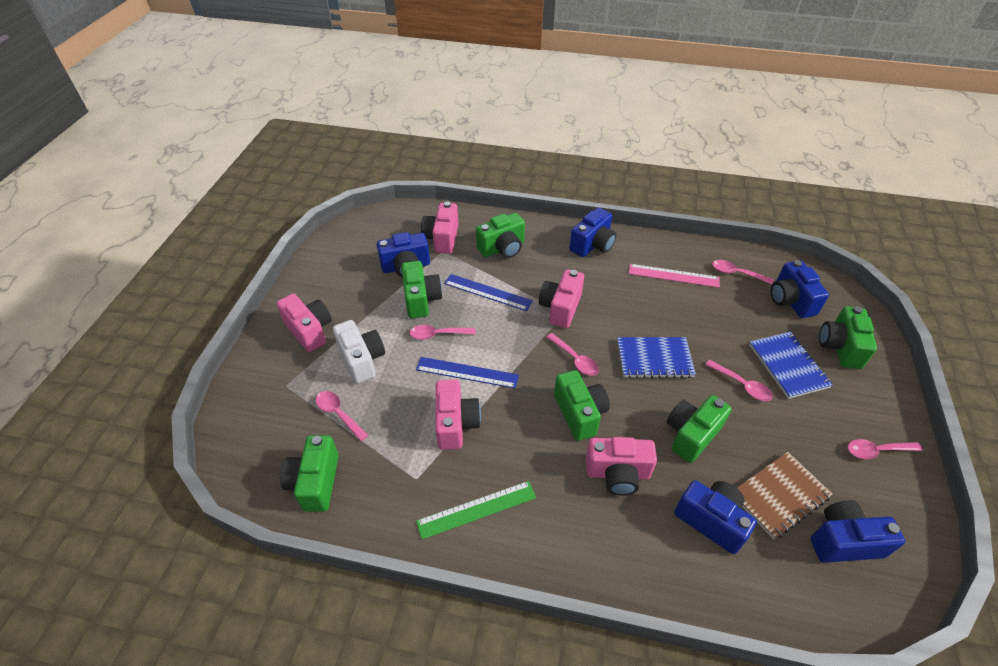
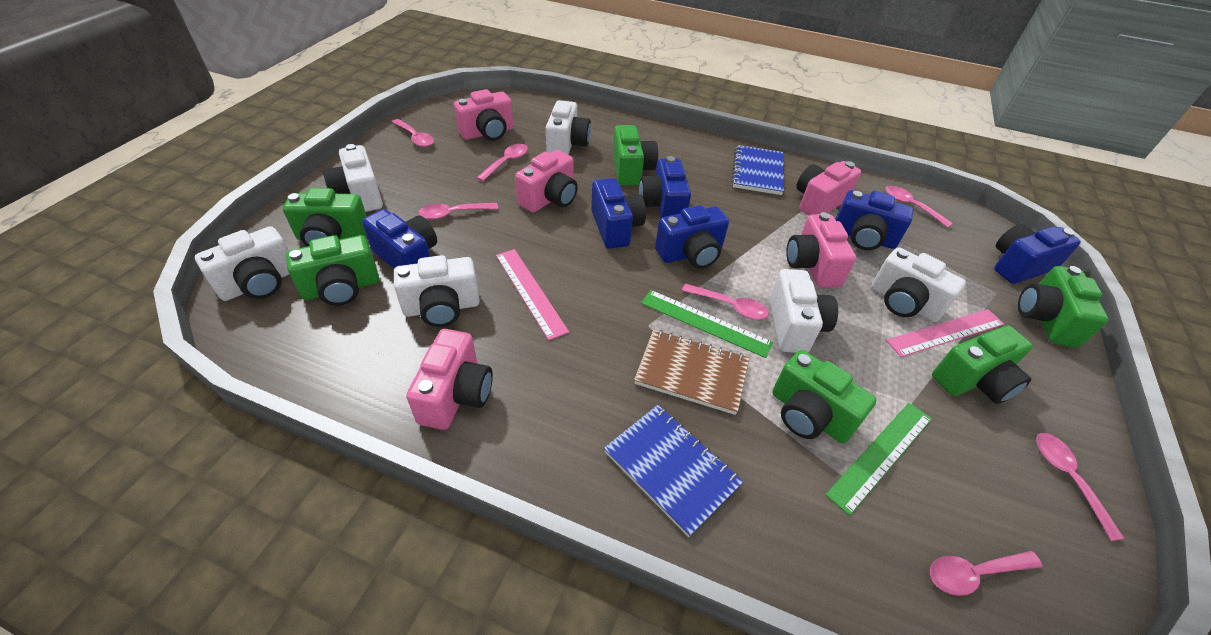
blue camera: [377,232,430,278] [569,207,616,257] [674,480,757,554] [771,260,829,318] [811,500,905,563] = 5 -> [362,209,437,269] [591,178,646,249] [639,156,691,218] [655,205,729,269] [835,190,913,250] [994,224,1081,284] = 6
blue ruler: [416,357,519,388] [444,274,533,311] = 2 -> none = 0
green ruler: [416,481,536,539] = 1 -> [641,290,773,358] [825,403,932,516] = 2
pink ruler: [629,264,720,288] = 1 -> [496,249,569,340] [886,309,1004,357] = 2
pink spoon: [316,391,368,441] [410,325,476,340] [546,333,599,376] [705,360,773,401] [712,260,773,284] [848,439,923,459] = 6 -> [392,119,434,147] [418,203,498,219] [476,144,528,181] [682,284,769,320] [885,186,953,227] [930,551,1042,596] [1036,433,1125,541] = 7
white camera: [333,320,385,384] = 1 -> [195,226,289,301] [323,144,383,212] [394,255,480,327] [546,100,591,155] [769,269,838,353] [872,247,966,322] = 6

